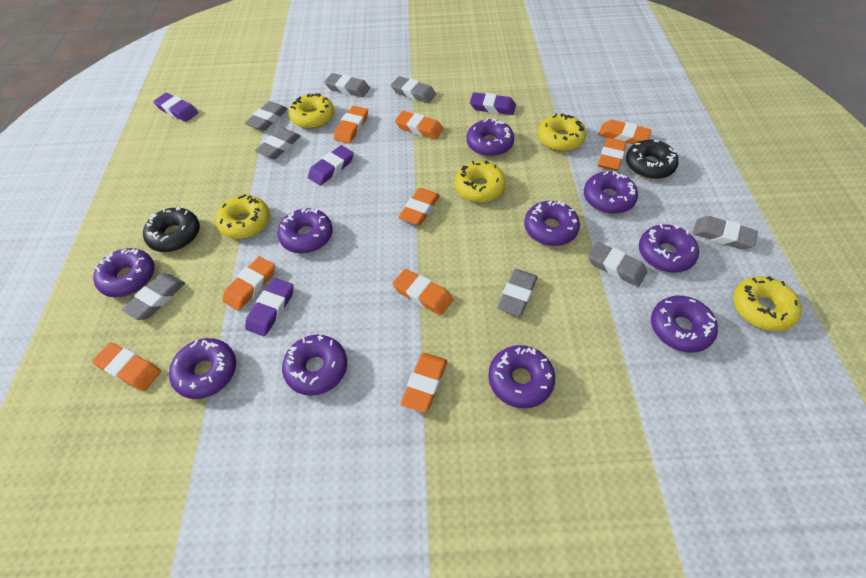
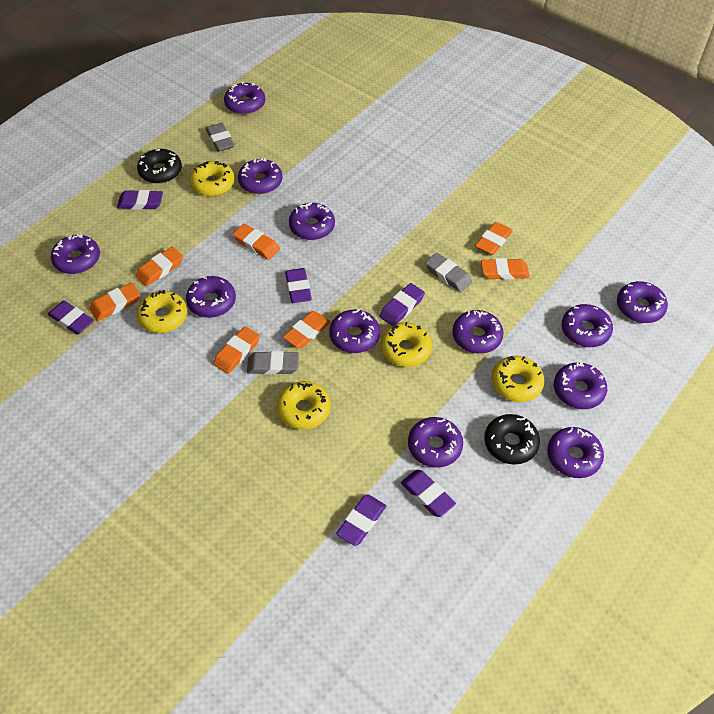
grey eraser: [122,274,185,320] [245,101,288,131] [255,128,301,159] [324,73,370,97] [391,76,436,103] [497,269,538,316] [588,242,647,287] [693,216,758,249] = 8 -> [206,123,235,152] [247,351,299,375] [425,253,472,293] = 3
orange eraser: [92,343,161,391] [223,256,275,311] [334,106,368,144] [393,269,453,315] [395,111,443,139] [398,188,440,225] [401,353,447,413] [598,120,652,144] [598,138,627,171] = 9 -> [89,283,140,321] [136,247,183,286] [213,326,260,374] [233,224,280,260] [283,311,331,348] [475,222,513,255] [481,258,530,280] = 7
purple donut: [93,248,155,297] [169,338,236,399] [278,208,333,254] [282,335,347,396] [466,118,514,157] [488,345,555,408] [524,200,580,246] [584,170,638,214] [639,224,699,273] [651,296,718,353] = 10 -> [51,234,100,274] [186,276,236,318] [224,82,265,115] [238,158,282,194] [289,203,335,240] [329,309,380,353] [408,417,463,468] [452,310,503,354] [547,427,604,478] [554,362,607,409] [562,304,613,347] [617,281,668,323] = 12
purple eraser: [153,93,198,122] [245,278,294,336] [308,145,354,186] [470,92,516,115] = 4 -> [48,301,94,335] [117,190,163,210] [285,268,312,303] [336,494,386,546] [379,283,425,326] [401,470,456,517] = 6

